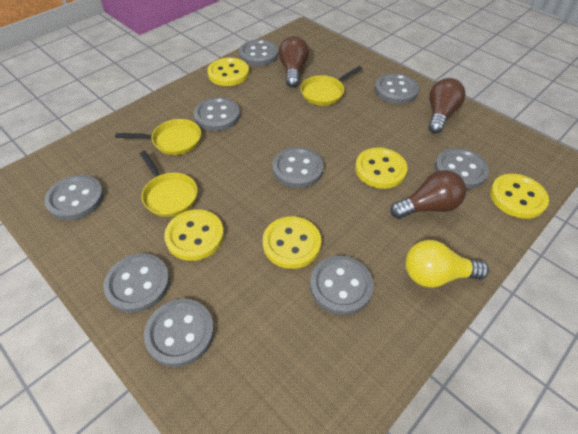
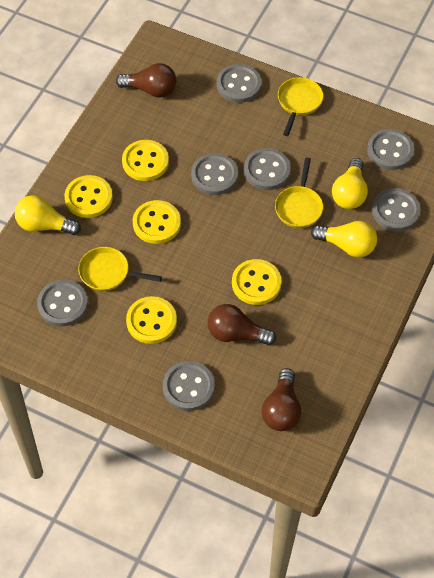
grey button: [44,175,104,220] [104,253,170,313] [144,299,214,367] [194,97,240,131] [239,40,278,66] [272,147,324,188] [310,256,374,315] [375,74,419,104] [435,148,489,189] = 9 -> [37,280,88,326] [163,361,215,411] [191,153,238,195] [217,64,262,103] [244,148,291,190] [367,129,414,170] [372,188,421,231] = 7
yellow light bulb: [405,240,489,288] = 1 -> [15,195,81,235] [311,221,377,258] [332,158,368,209] = 3

